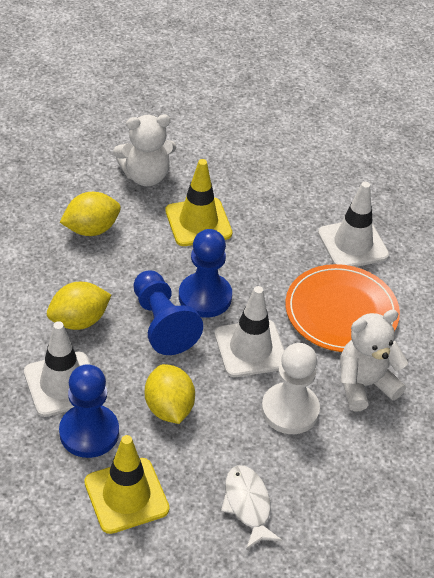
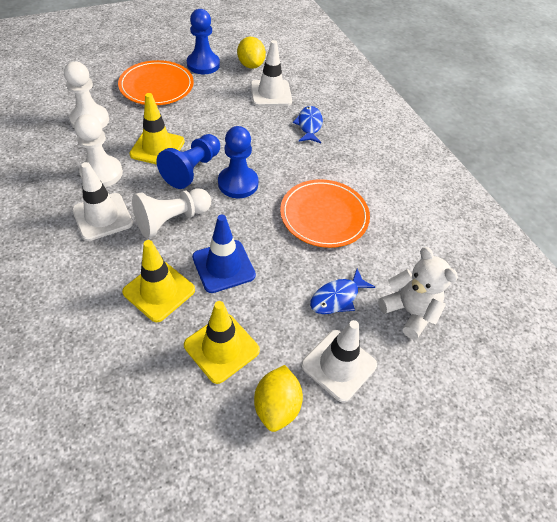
blue fish: none = 0 -> [293,106,323,143] [310,269,375,314] = 2
blue traffic cone: none = 0 -> [192,214,256,293] = 1
orange plate: [285,264,400,352] = 1 -> [118,60,194,105] [280,179,370,248] = 2
white fish: [221,465,283,550] = 1 -> none = 0
white pawn: [261,343,320,434] = 1 -> [64,62,109,129] [74,114,123,187] [132,188,211,238] = 3
white teddy bear: [113,115,176,186] [340,310,408,412] = 2 -> [378,247,458,339] = 1
yellow lemon: [47,282,111,330] [60,192,121,236] [145,364,195,424] = 3 -> [237,37,266,69] [254,365,303,432] = 2
yellow traffic cone: [84,435,169,534] [165,159,232,246] = 2 -> [122,240,195,322] [129,93,185,165] [184,301,260,384] = 3

